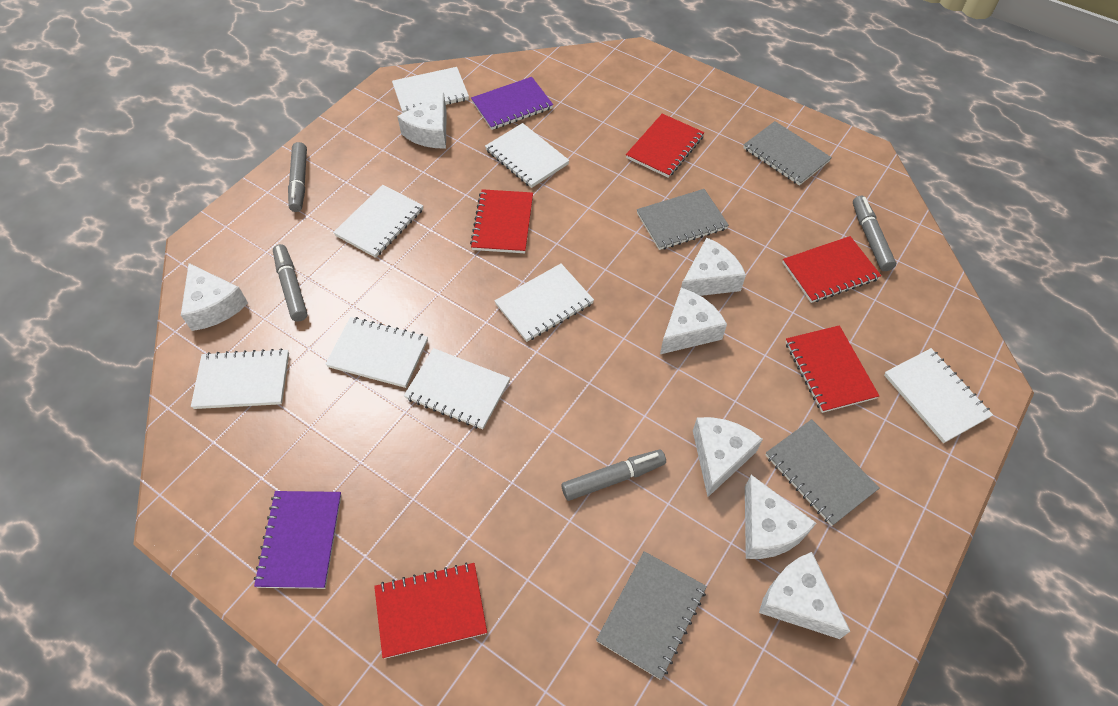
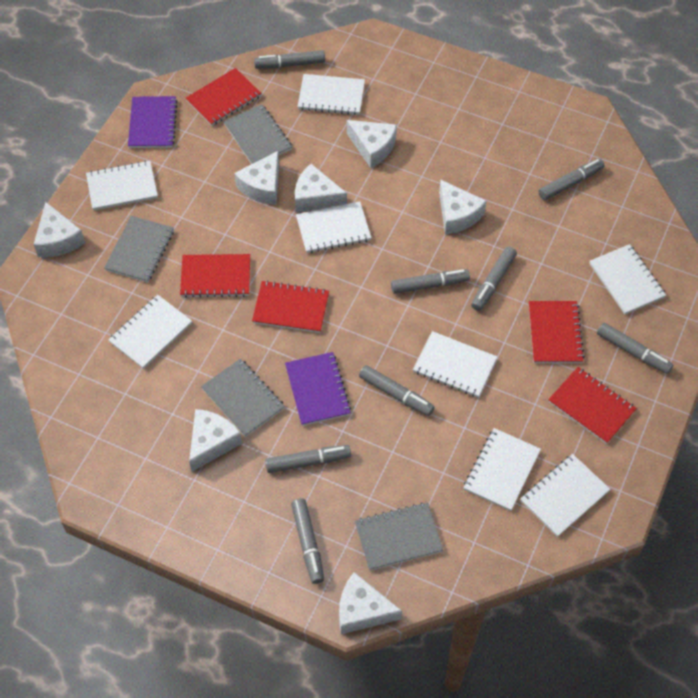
grey marker: [273,244,307,322] [288,142,307,212] [561,450,666,501] [853,196,896,271] = 4 -> [254,50,325,69] [265,445,351,473] [291,498,324,584] [359,365,434,416] [391,269,470,294] [471,247,517,311] [538,158,604,200] [597,323,673,374] = 8

